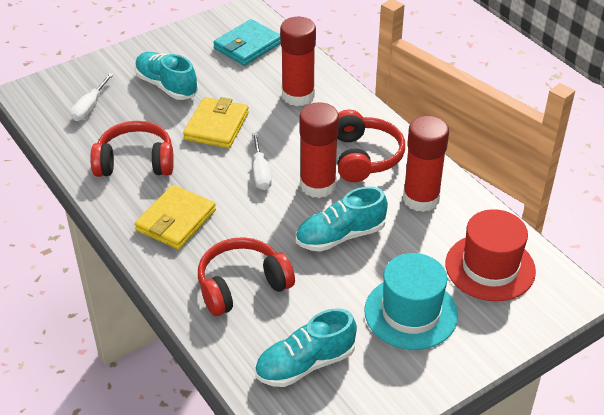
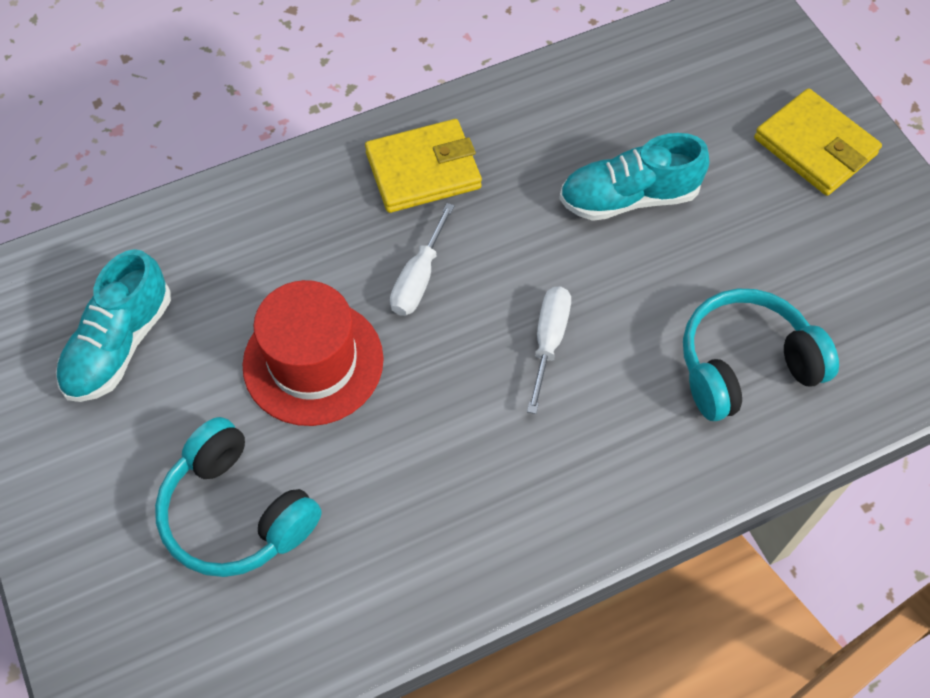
red glue stick: [280,17,316,106] [299,102,339,198] [403,115,449,212] = 3 -> none = 0
red headphones: [90,121,174,177] [198,237,295,316] [337,110,405,182] = 3 -> none = 0
turquoise hat: [364,253,458,350] = 1 -> none = 0
turquoise headphones: none = 0 -> [155,417,322,577] [683,289,839,421] = 2
turquoise shoe: [135,52,198,100] [255,308,357,387] [296,186,388,252] = 3 -> [56,249,171,402] [559,133,709,221] = 2
turquoise wallet: [213,19,280,66] = 1 -> none = 0

